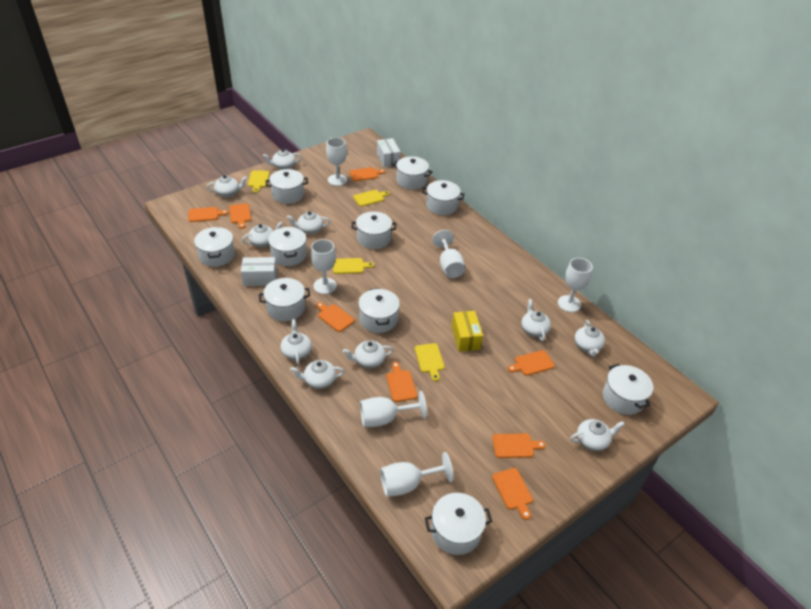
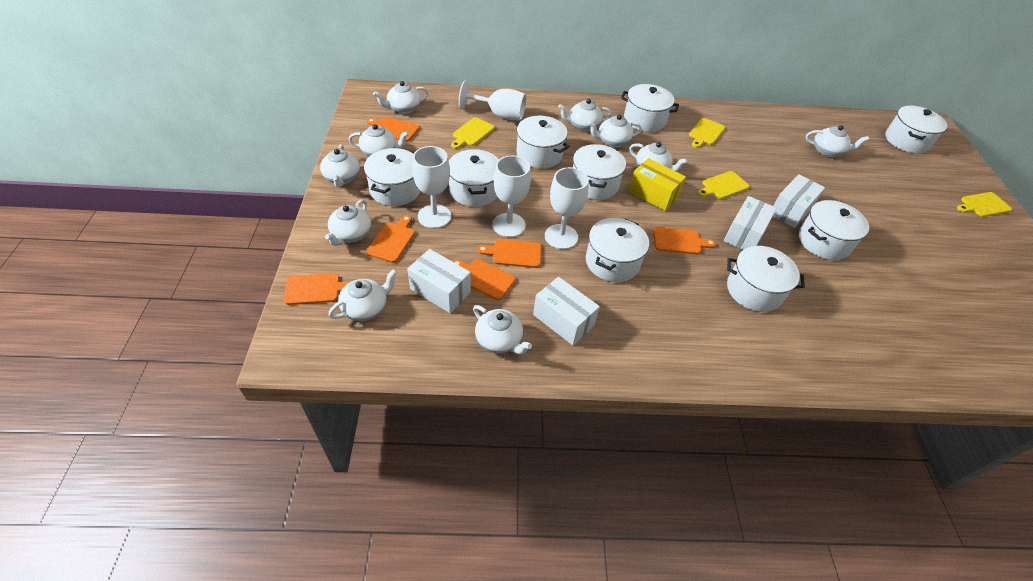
orange cutting board: [188,207,228,222] [229,203,251,229] [316,302,355,332] [350,167,385,181] [386,362,417,402] [492,433,546,458] [492,468,533,520] [508,350,555,376] = 8 -> [284,273,351,305] [366,117,419,142] [366,215,415,263] [452,259,515,300] [477,239,541,268] [653,227,716,254] = 6
white box: [241,257,277,286] [377,138,400,167] = 2 -> [407,249,471,313] [533,277,600,345] [724,196,777,250] [773,174,825,228] = 4
white goblet: [311,239,337,294] [326,137,347,186] [360,391,427,427] [380,452,454,497] [432,230,465,278] [558,258,593,312] = 6 -> [412,146,451,228] [459,80,526,121] [492,155,531,237] [545,167,589,249] = 4
white pot: [194,227,235,267] [259,278,310,321] [266,169,308,204] [268,227,307,266] [352,211,396,249] [358,288,400,333] [393,156,432,190] [422,180,464,215] [425,493,492,555] [603,364,653,415] = 10 -> [364,148,420,206] [449,149,499,207] [515,116,570,168] [573,144,626,200] [586,218,649,282] [621,84,679,132] [727,246,805,312] [799,200,869,260] [885,106,947,154] = 9

